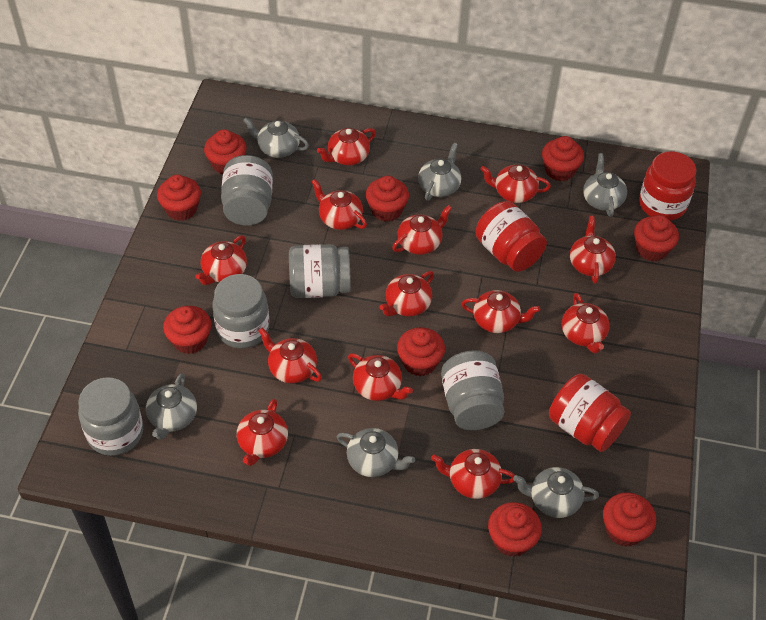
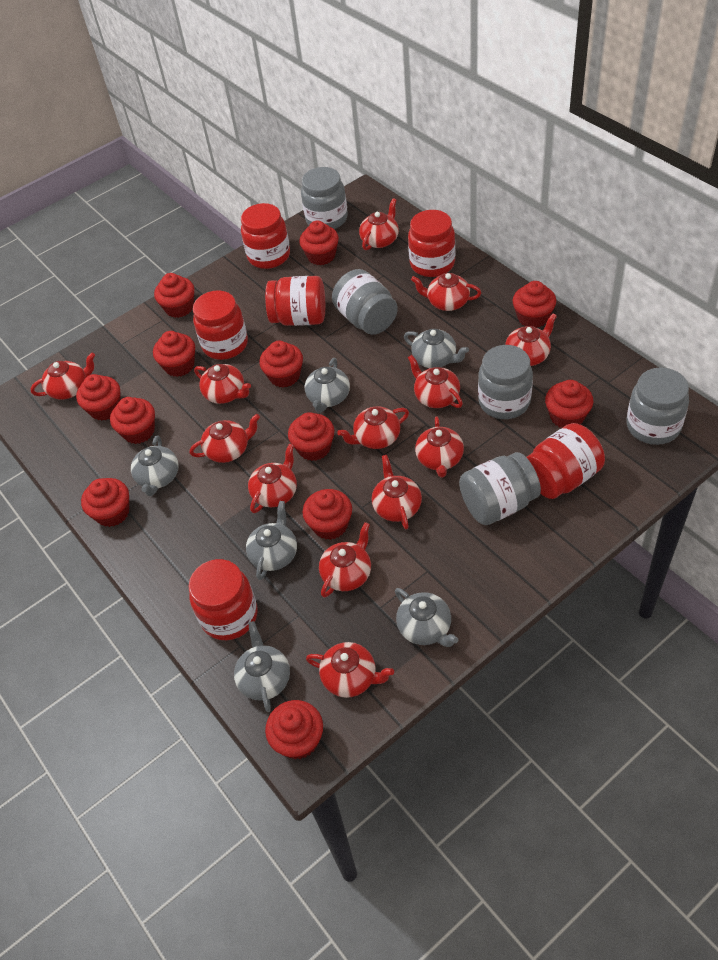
red cupcake: [157,175,201,221] [163,306,211,354] [204,129,247,174] [366,176,409,222] [397,327,445,376] [488,502,542,557] [542,136,584,181] [603,493,656,547] [634,215,679,261] = 9 -> [76,374,121,421] [81,478,129,527] [110,397,155,444] [153,331,195,377] [154,273,194,318] [259,341,303,388] [265,700,323,759] [288,412,334,461] [299,221,339,265] [302,489,352,540] [513,281,556,328] [545,380,593,428] = 12
red jar: [476,201,547,272] [549,374,631,452] [639,151,696,221] = 3 -> [189,559,258,640] [193,290,248,360] [241,203,290,269] [265,276,325,326] [408,210,455,277] [527,423,605,499] = 6

